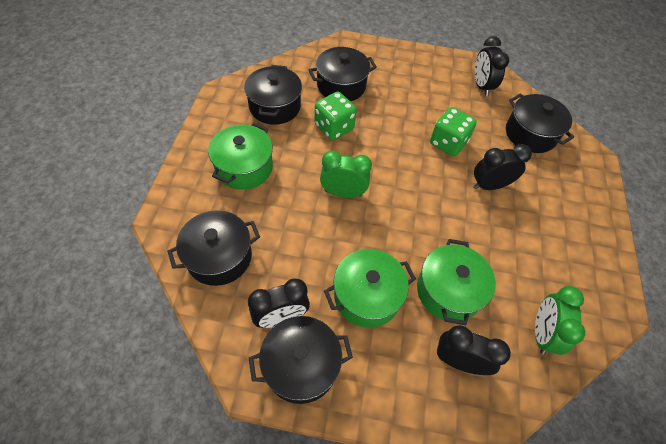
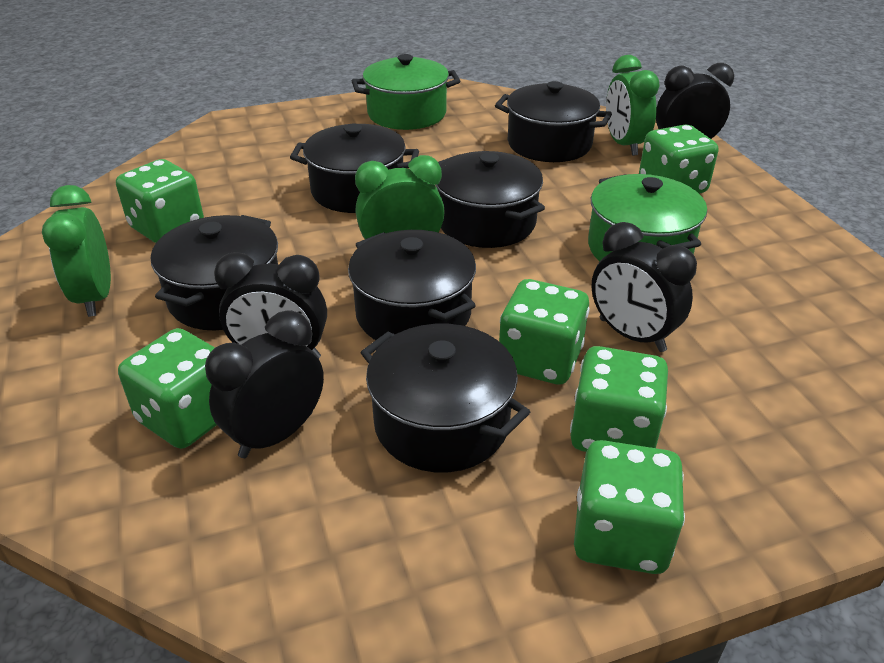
black pot: [167,210,260,286] [244,65,302,125] [249,316,353,404] [309,47,377,101] [506,94,574,153] = 5 -> [151,215,278,330] [290,124,419,213] [348,230,476,340] [360,324,530,472] [436,151,545,248] [495,81,612,162] = 6
green clock: [320,151,372,198] [535,286,585,355] = 2 -> [42,185,111,317] [355,155,445,239] [606,55,660,156] = 3
green dice: [315,92,357,140] [430,107,477,156] = 2 -> [116,159,204,243] [118,328,217,449] [499,279,589,385] [570,346,668,452] [574,440,685,574] [639,124,718,194] = 6
green pot: [208,123,273,190] [324,249,416,328] [417,239,496,325] = 3 -> [352,54,460,130] [588,174,707,261] = 2

